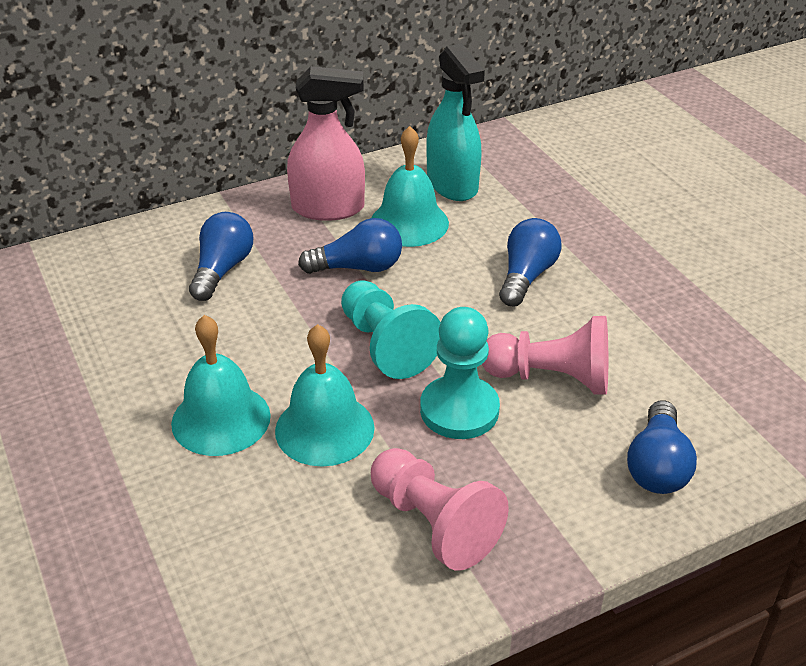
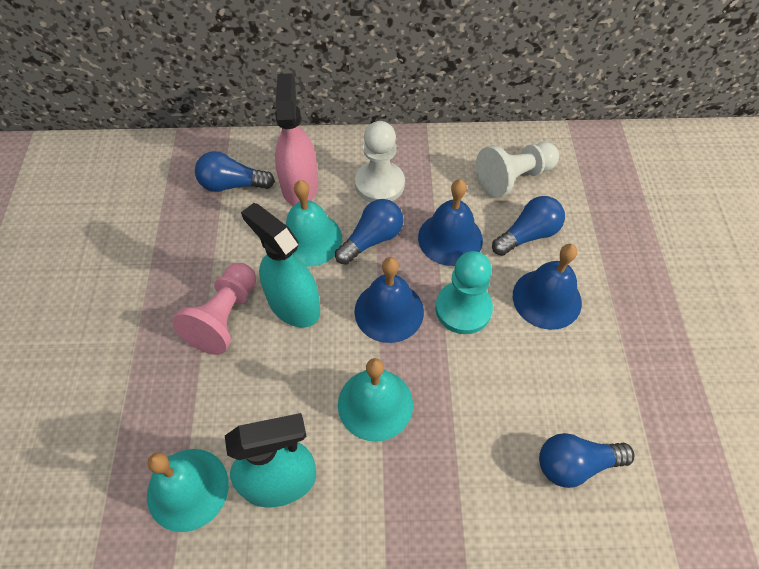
blue bell: none = 0 -> [354,257,424,343] [418,179,483,266] [513,244,582,330] = 3
pink pawn: [371,448,509,571] [482,316,608,394] = 2 -> [172,263,256,355] = 1
turquoise pawn: [341,280,441,379] [420,307,500,439] = 2 -> [435,251,493,334] = 1
turquoise spray bottle: [426,43,485,201] = 1 -> [225,413,316,508] [241,203,320,327] = 2
white pawn: none = 0 -> [355,121,405,203] [476,142,559,198] = 2

